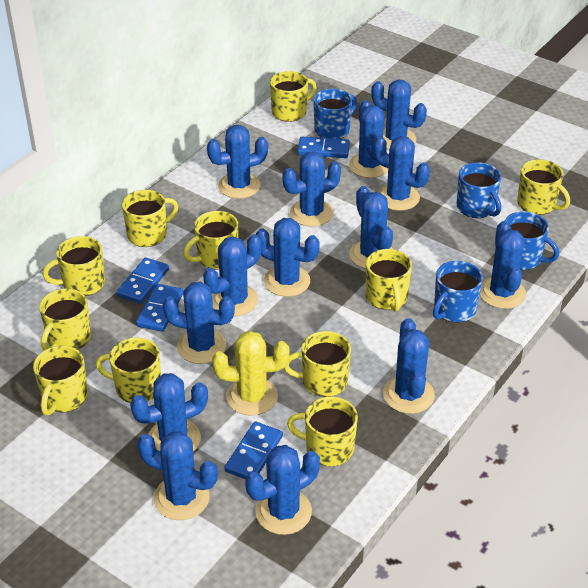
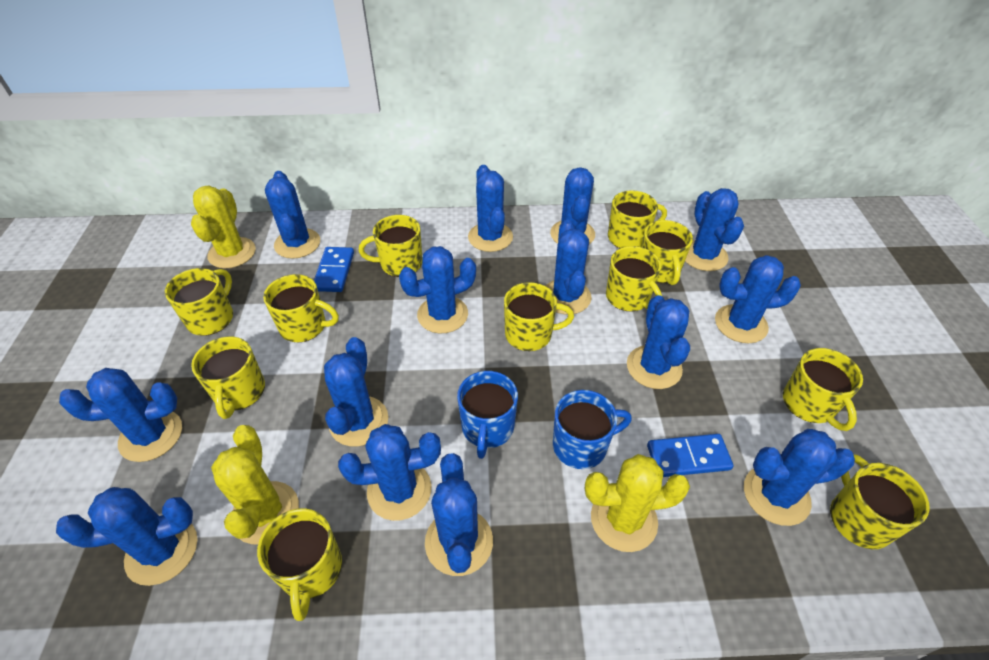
blue domino: [116,257,169,304] [136,284,184,332] [224,421,283,479] [298,137,350,158] = 4 -> [314,247,354,292] [647,434,733,477] = 2
blue mug: [313,89,357,139] [433,261,483,322] [457,162,501,218] [505,211,559,270] = 4 -> [457,371,518,459] [553,390,632,469] = 2
yellow cactus: [212,331,289,416] = 1 -> [191,186,256,268] [211,425,299,544] [585,454,690,552] = 3

